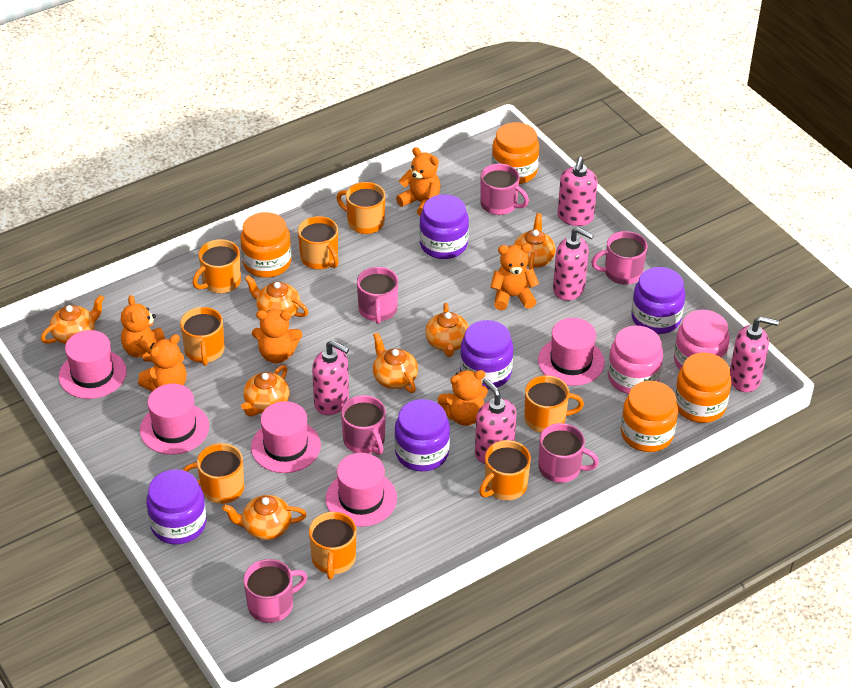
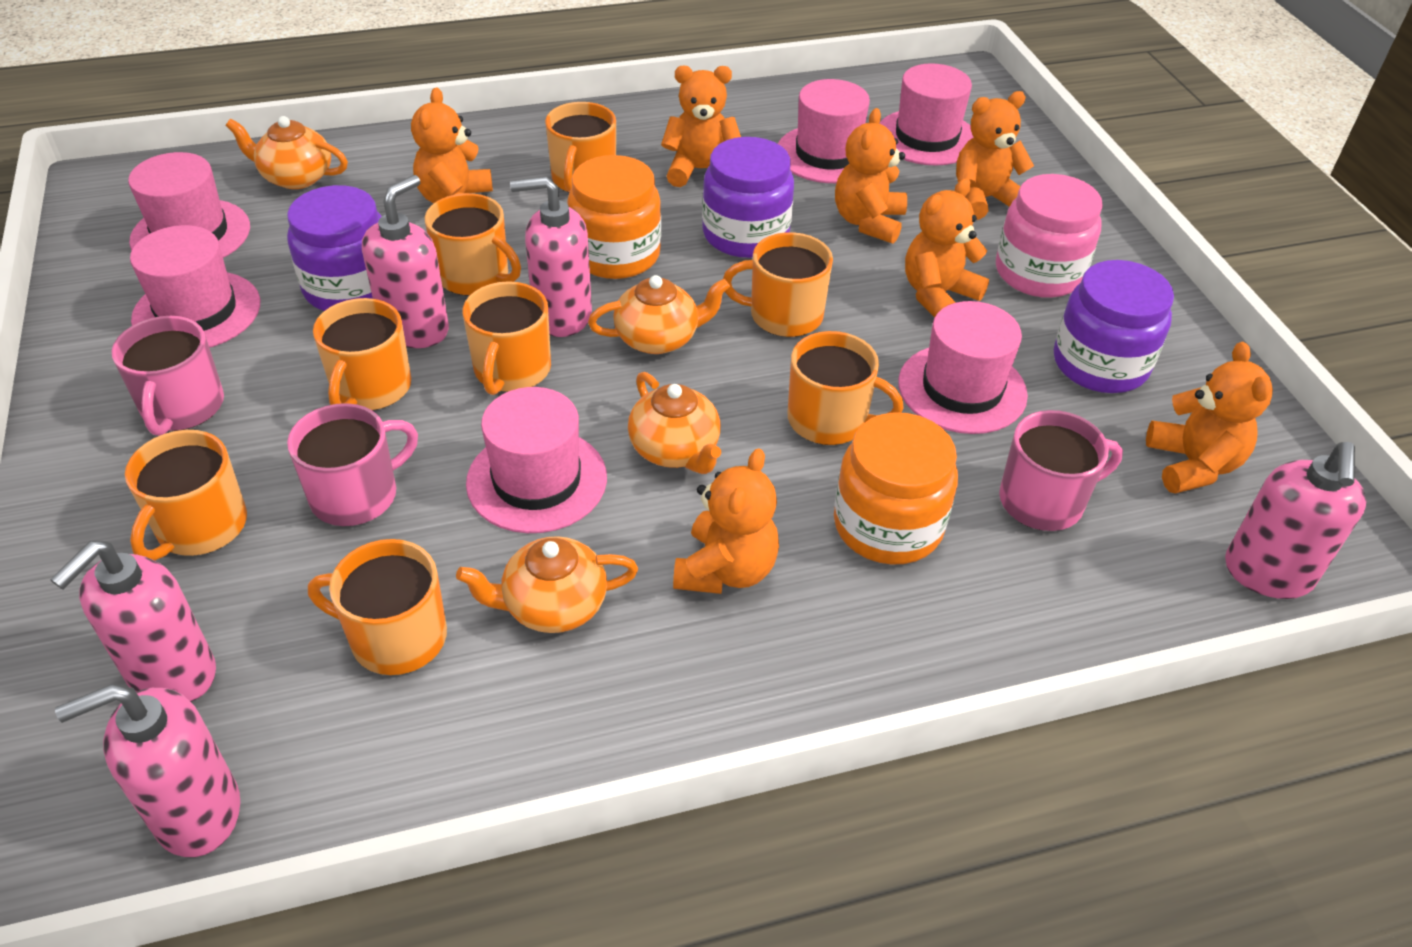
orange jar: [240,212,291,278] [492,122,539,184] [621,381,678,452] [675,353,731,423] = 4 -> [567,155,661,279] [834,412,958,565] = 2
orange teapot: [41,295,104,344] [222,495,307,540] [241,365,289,417] [245,275,308,317] [373,333,418,393] [425,303,469,357] [514,213,556,270] = 7 -> [226,116,348,189] [456,536,638,633] [588,275,730,354] [628,372,721,474] = 4
orange teddy bear: [121,295,165,362] [138,334,187,391] [252,309,302,363] [396,147,441,216] [438,370,488,426] [490,244,539,310] = 6 -> [411,87,493,203] [661,66,741,187] [673,448,779,594] [835,108,907,244] [905,178,989,317] [956,91,1034,220] [1146,342,1273,494] = 7
pink hat: [59,330,127,399] [140,384,209,455] [251,401,321,473] [325,453,397,527] [538,318,604,386] = 5 -> [128,152,250,258] [130,225,260,348] [466,387,607,533] [778,79,870,183] [879,63,974,166] [898,301,1028,434] = 6
pink jar: [608,325,663,394] [674,310,730,370] = 2 -> [996,174,1103,298] = 1
pink mug: [244,559,307,623] [341,395,386,455] [357,267,398,324] [480,164,529,215] [538,423,599,483] [591,231,648,285] = 6 -> [112,316,224,436] [287,403,418,526] [999,410,1123,531] = 3
purple jar: [146,469,206,544] [394,399,450,471] [419,194,469,259] [460,320,513,389] [631,267,685,334] = 5 -> [287,185,382,311] [702,137,794,258] [1054,260,1174,393] = 3

